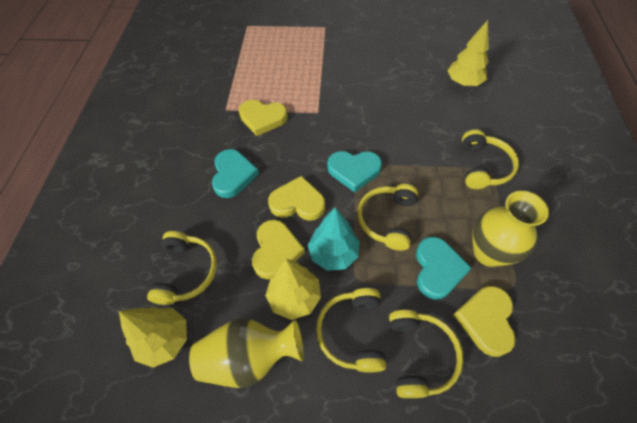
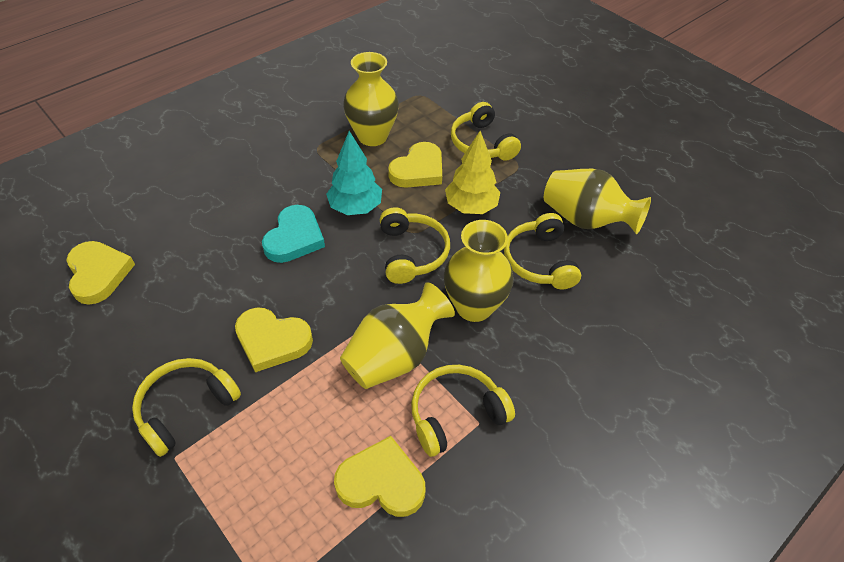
turquoise heart: [212,149,259,198] [328,151,382,192] [416,237,472,300] = 3 -> [262,205,325,263] = 1
yellow tree: [119,307,187,368] [265,259,321,320] [447,20,489,86] = 3 -> [445,131,501,214] = 1
yellow vase: [189,318,304,388] [472,191,549,267] = 2 -> [340,282,455,389] [343,52,399,146] [444,220,514,322] [544,169,651,234] = 4

